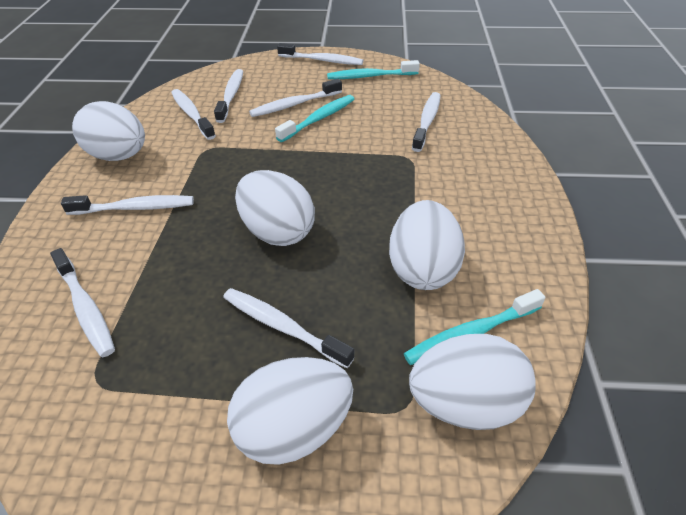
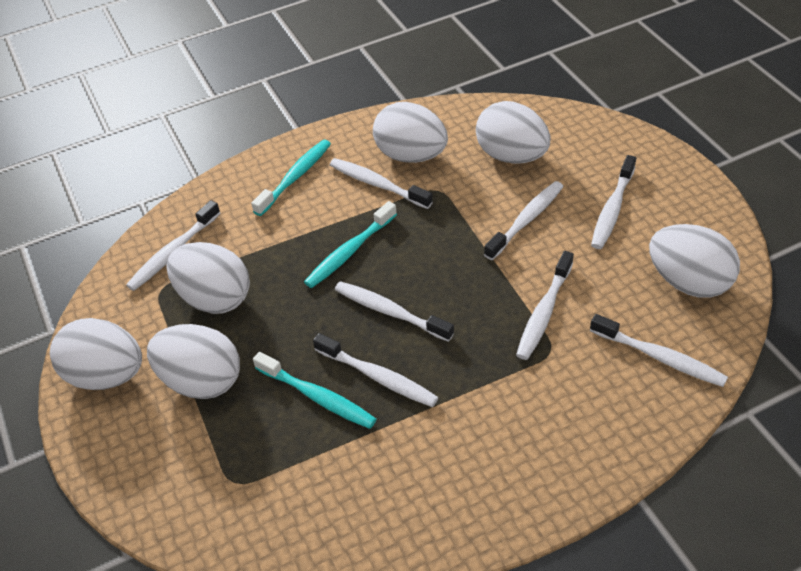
white egg: [72,101,145,161] [227,357,353,465] [235,170,315,246] [389,200,465,290] [409,334,536,430] = 5 -> [50,318,142,390] [147,324,240,399] [166,242,250,314] [373,102,448,163] [476,101,550,164] [649,224,740,298] = 6

